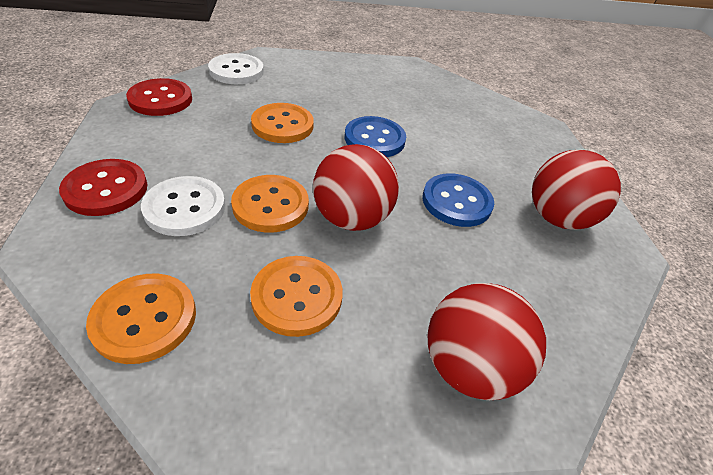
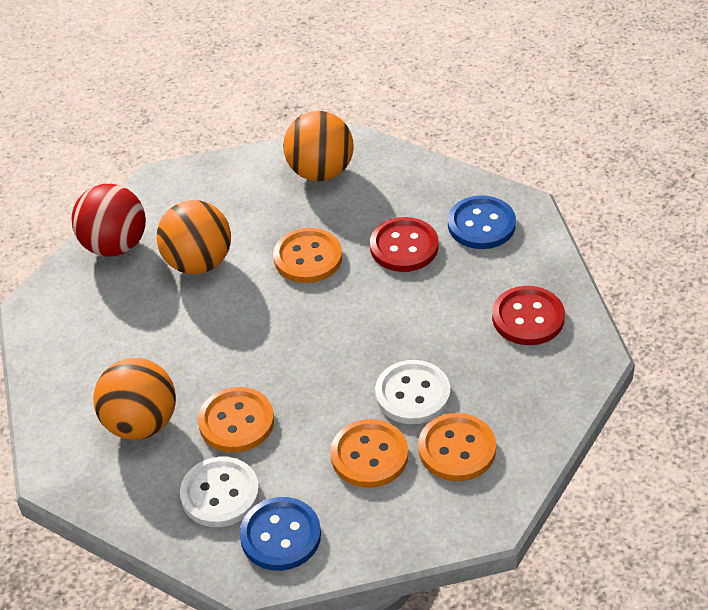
orange ball: none = 0 -> [93,358,176,440] [157,200,231,274] [283,111,354,181] = 3
red ball: [313,144,399,231] [428,283,546,400] [532,150,621,230] = 3 -> [72,184,146,257] = 1

